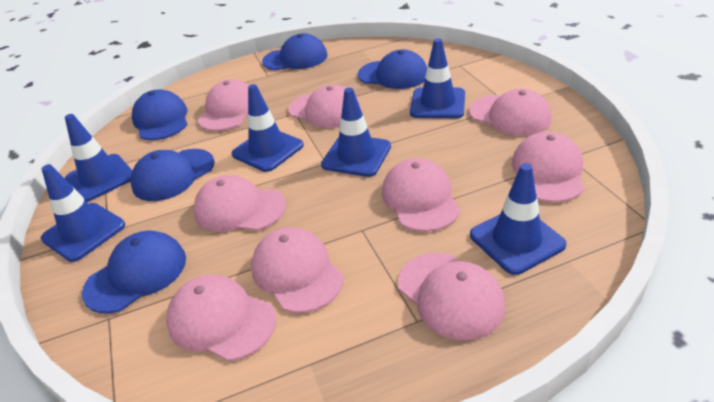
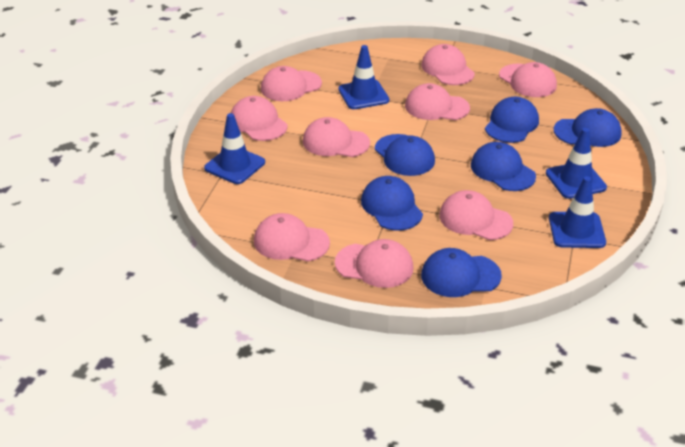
blue cap: [82,231,186,314] [131,149,215,201] [132,89,188,140] [262,34,328,70] [358,50,427,89] = 5 -> [361,176,423,231] [375,134,435,176] [421,248,502,297] [471,142,536,191] [485,97,539,143] [554,108,622,147] = 6
blue traffic cone: [41,164,125,262] [65,114,133,202] [232,84,304,172] [321,88,391,177] [410,38,465,118] [470,163,567,275] = 6 -> [204,113,265,184] [338,45,389,109] [546,128,607,199] [549,176,606,248] = 4

